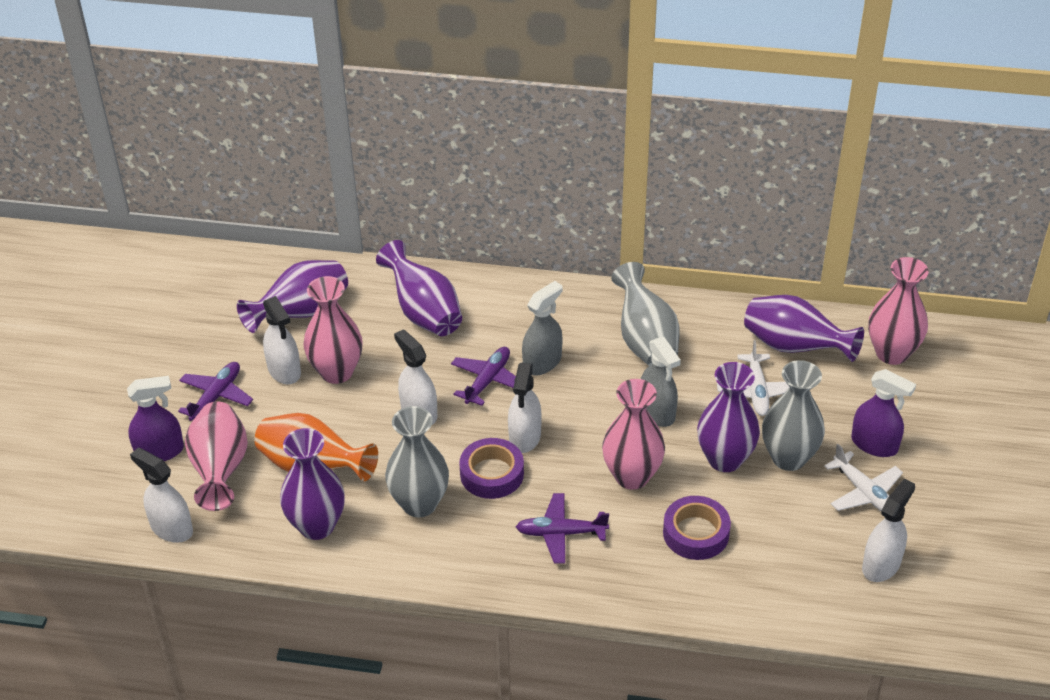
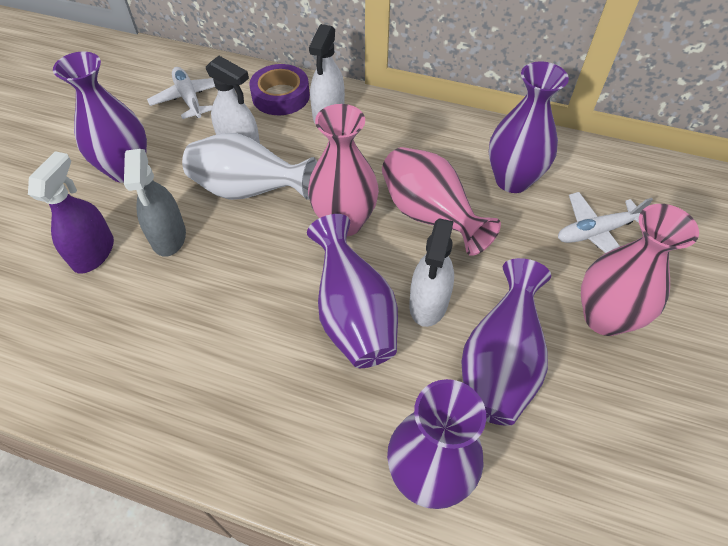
grey spray bottle: [522,281,562,376] [641,337,681,427] = 2 -> [124,149,186,257] = 1
grey vase: [385,406,449,517] [611,262,679,366] [762,360,825,471] = 3 -> none = 0
orange vase: [254,413,378,481] = 1 -> none = 0
pink vase: [185,401,248,511] [304,276,362,384] [602,379,665,490] [868,257,929,365] = 4 -> [308,104,379,237] [382,147,501,256] [581,204,699,336] = 3
purple plane: [178,362,253,421] [451,347,516,406] [516,493,609,564] = 3 -> none = 0
purple spray bottle: [127,376,184,461] [851,369,916,457] = 2 -> [28,151,114,274] = 1
purple tape: [459,438,524,499] [663,496,731,560] = 2 -> [249,64,310,115] = 1
white spray bottle: [130,448,193,543] [263,296,301,384] [394,329,437,425] [508,363,542,453] [862,478,915,582] = 5 -> [206,56,260,144] [309,24,345,123] [409,218,454,327] = 3
white vase: none = 0 -> [182,133,317,200] = 1

